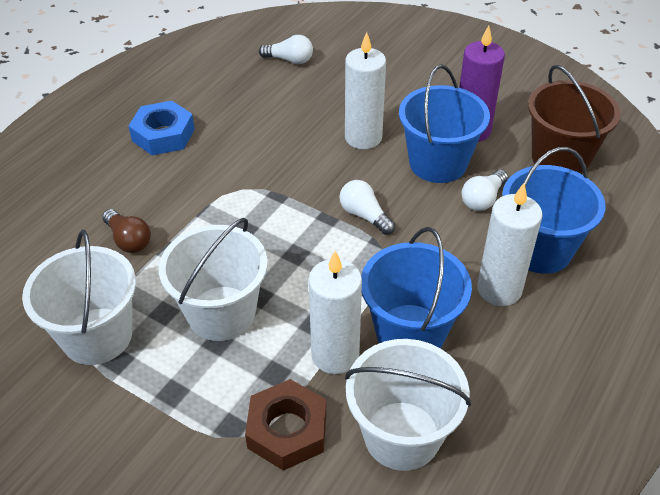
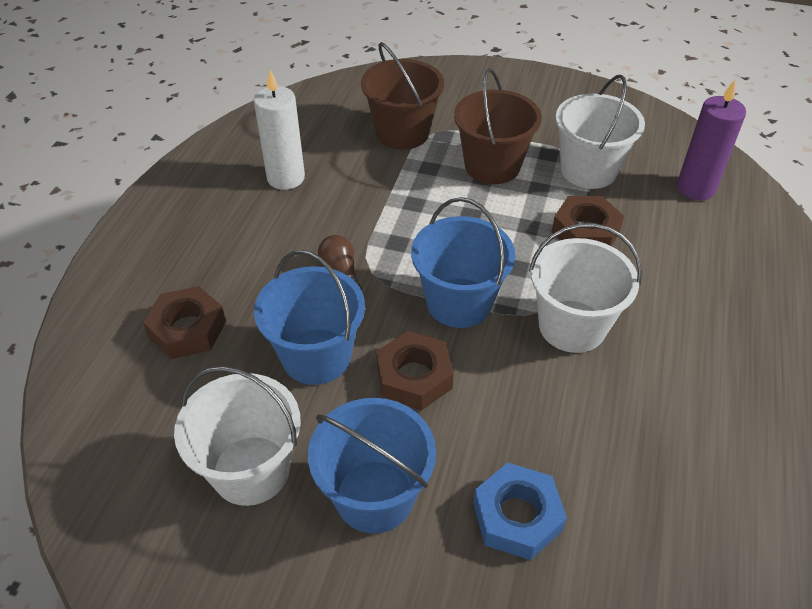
brown bucket: [528,65,621,174] = 1 -> [361,42,444,150] [454,68,542,184] = 2
brown nut: [245,379,326,471] = 1 -> [143,286,226,359] [376,331,454,410] [552,196,624,246] = 3
white candle: [308,251,362,374] [345,32,386,149] [477,183,543,306] = 3 -> [253,70,305,190] = 1
white light bulb: [259,35,313,64] [339,180,395,235] [462,170,508,211] = 3 -> none = 0

